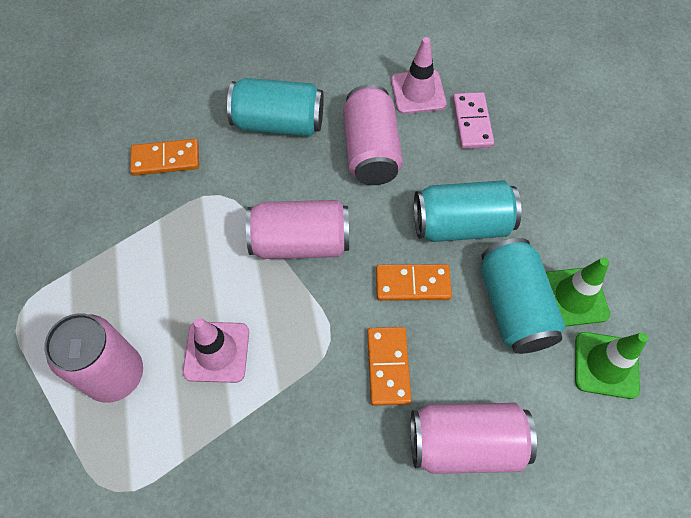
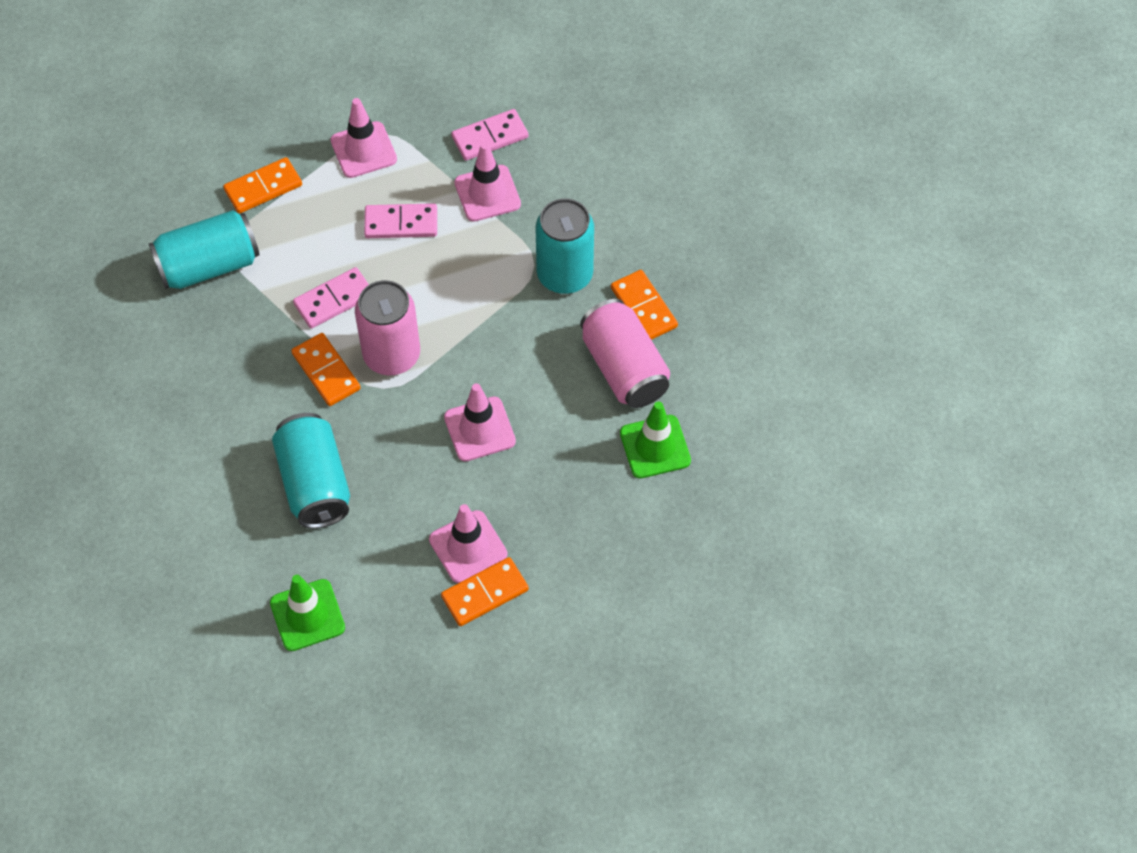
orange domino: [130,139,199,176] [367,327,411,406] [376,264,452,301] = 3 -> [223,157,302,214] [291,333,361,406] [441,557,529,626] [611,270,678,340] = 4
pink can: [44,313,143,403] [246,200,349,259] [343,84,403,185] [411,403,537,474] = 4 -> [355,280,420,375] [580,299,670,408] = 2
pink domino: [453,92,494,149] = 1 -> [293,267,369,328] [364,203,437,238] [451,109,528,161] = 3
pink traffic cone: [183,318,249,383] [391,37,447,114] = 2 -> [331,98,397,178] [429,504,507,583] [444,383,516,461] [454,142,521,222] = 4

